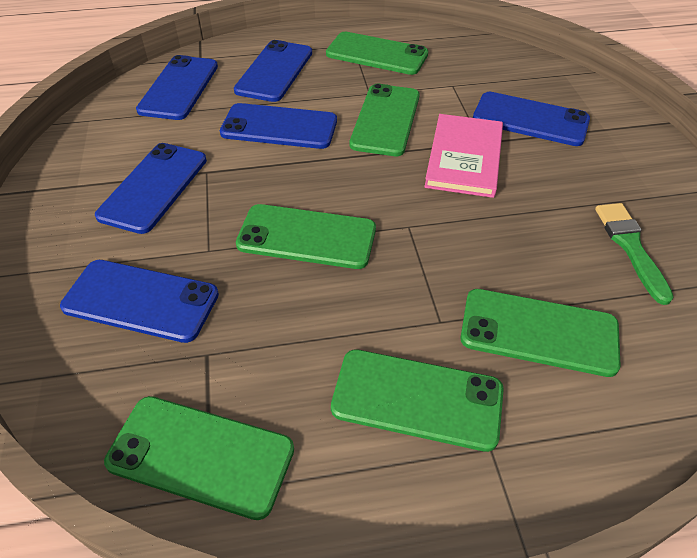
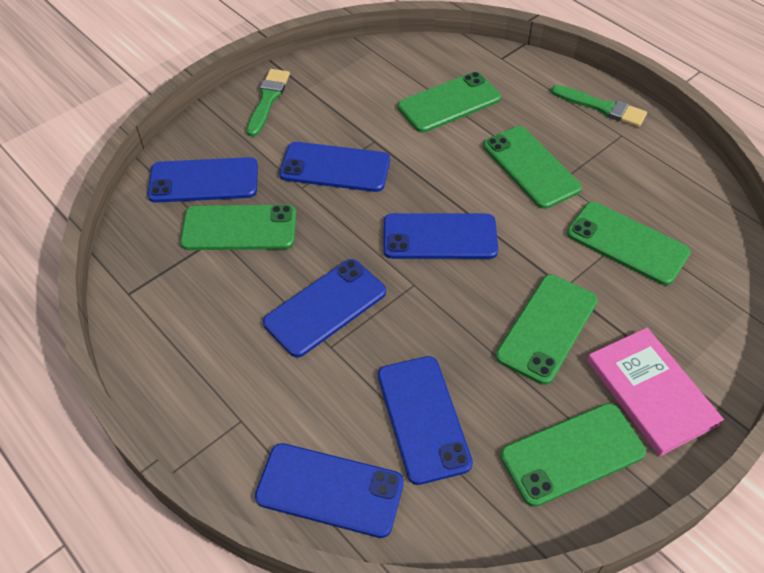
green brush: [595,203,674,305] = 1 -> [247,69,290,137] [551,85,647,127] = 2

